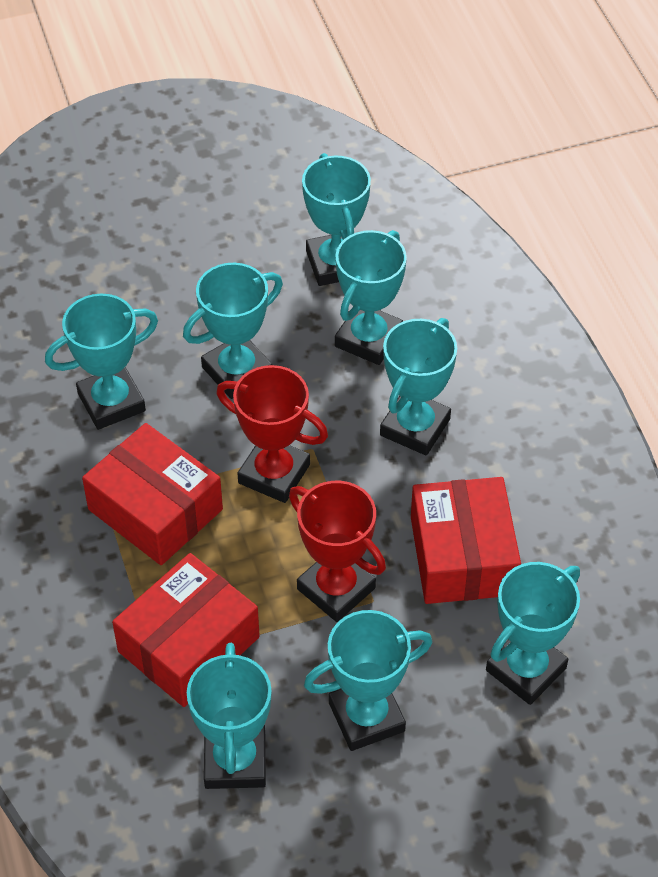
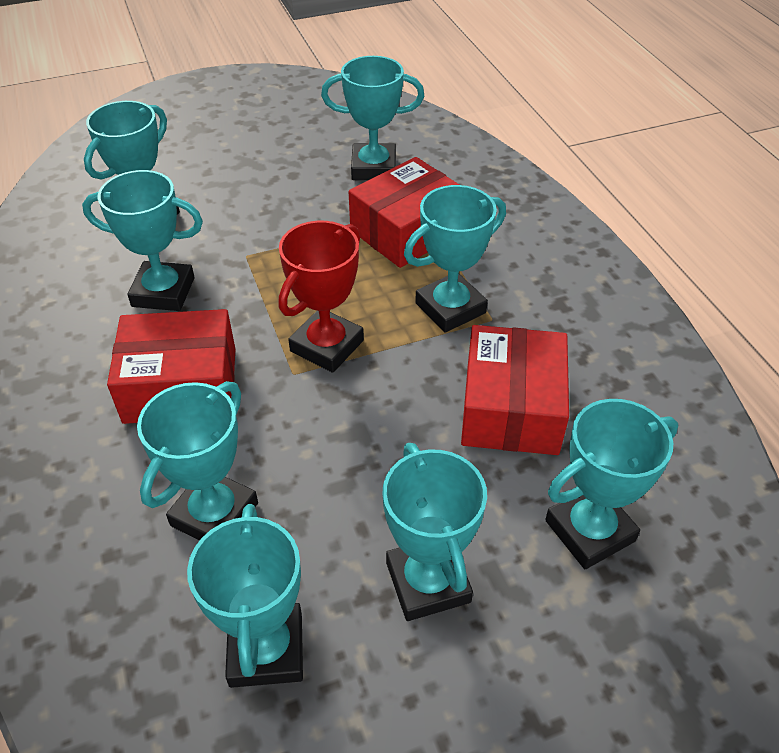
red trophy: [216,365,328,503] [289,481,386,622] = 2 -> [279,221,364,373] = 1

